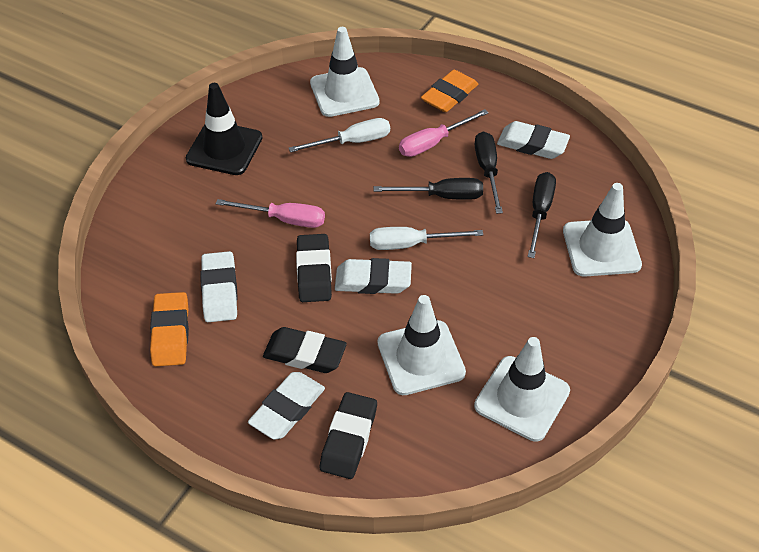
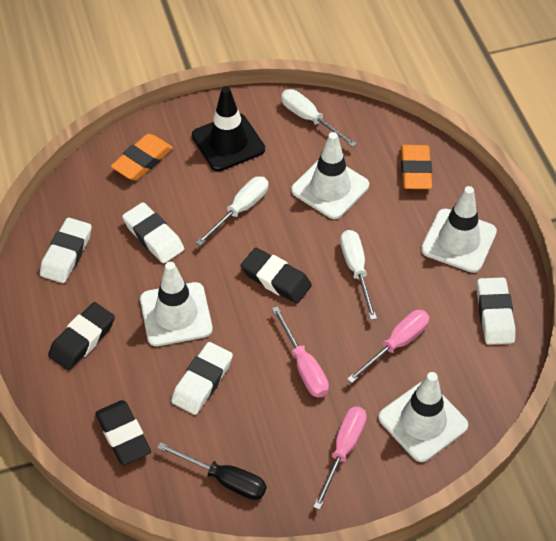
black screwdriver: [374,178,483,200] [475,132,503,214] [528,172,556,258] = 3 -> [157,442,267,500] = 1
pink screwdriver: [216,199,325,228] [399,109,488,157] = 2 -> [272,306,329,398] [313,406,367,510] [347,310,430,383] = 3
white screwdriver: [289,118,390,152] [370,227,483,250] = 2 -> [196,176,269,246] [281,89,357,147] [340,230,377,320] = 3

